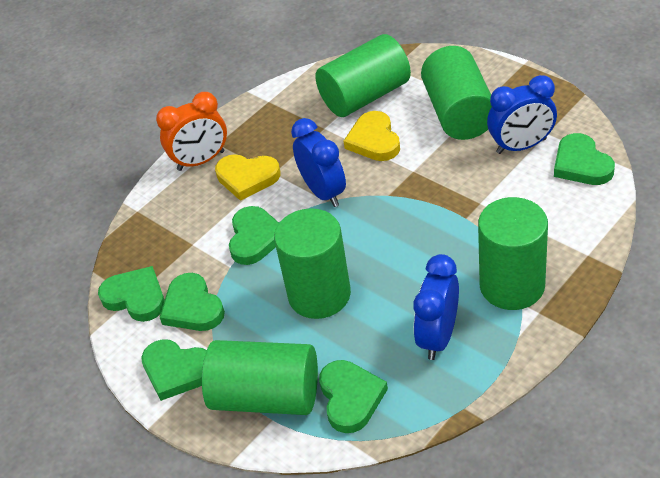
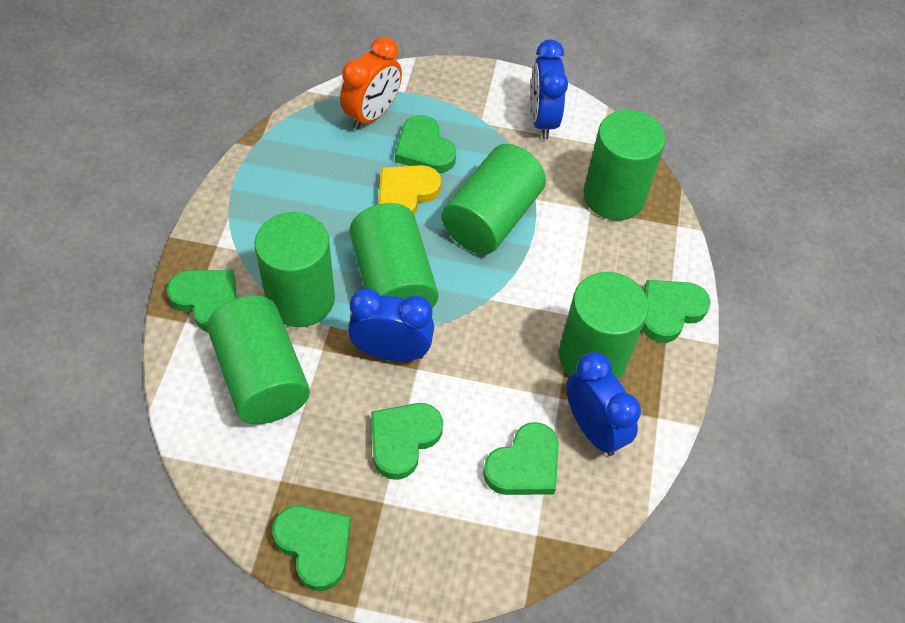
green cylinder: [202,340,318,415] [274,208,351,319] [315,34,411,117] [421,46,492,140] [478,197,548,310] = 5 -> [207,295,310,424] [255,212,335,327] [349,203,438,308] [441,144,546,254] [559,272,649,379] [584,110,666,220] = 6
yellow heart: [215,154,280,201] [344,111,400,161] = 2 -> [378,165,441,215] = 1

